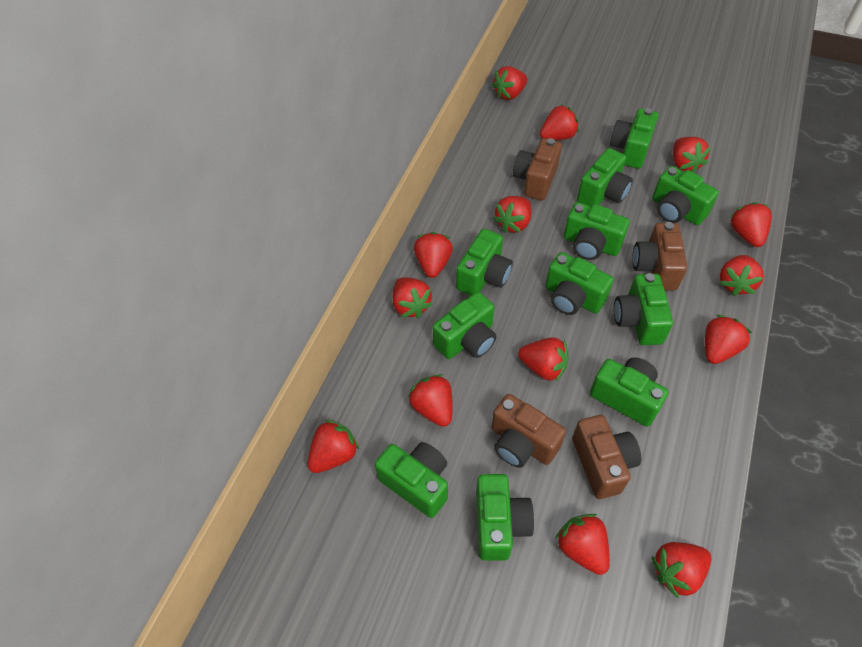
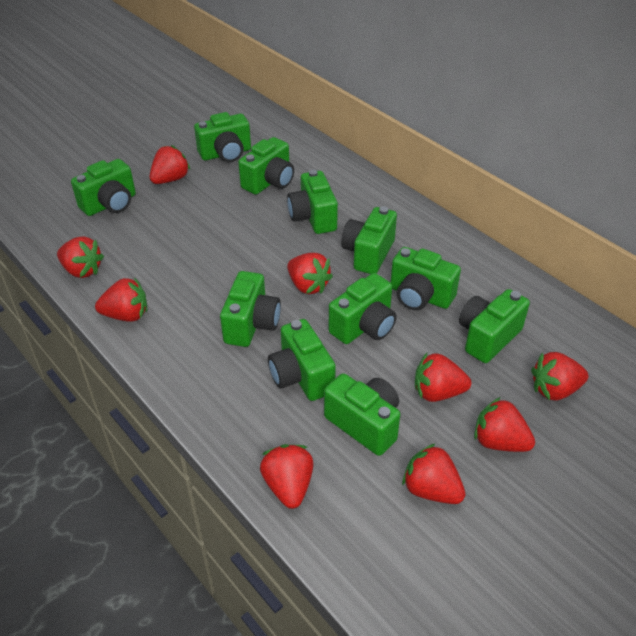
brown camera: [492,394,566,468] [513,138,562,201] [572,415,641,499] [632,222,687,290] = 4 -> none = 0
red strawberry: [307,420,359,473] [393,278,433,318] [408,374,452,427] [414,232,453,278] [492,66,527,100] [493,196,532,233] [518,337,569,381] [540,104,579,140] [555,514,610,575] [652,542,711,598] [673,137,711,173] [705,315,752,364] [720,255,764,296] [729,202,772,247] = 14 -> [57,236,104,278] [95,277,147,322] [150,145,190,184] [260,444,314,509] [287,253,333,294] [402,443,465,504] [415,353,471,402] [474,397,535,452] [531,352,588,400] = 9

